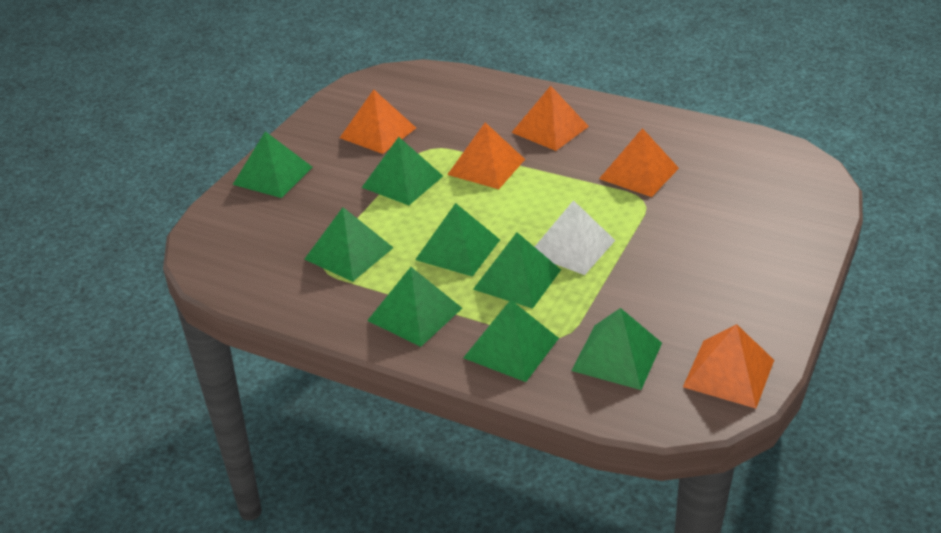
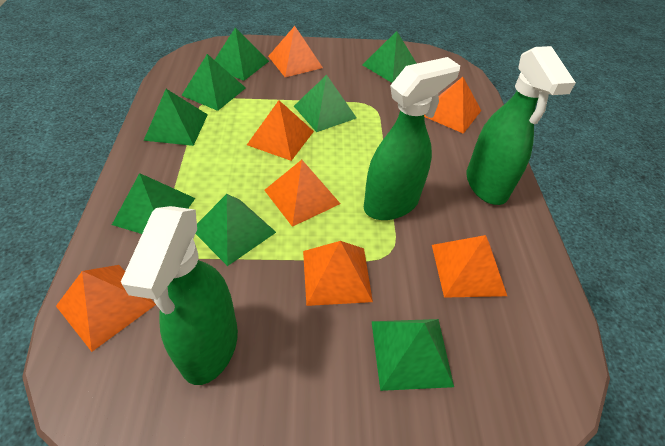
green spray bottle: none = 0 -> [121,206,238,385] [364,57,460,220] [466,46,576,205] = 3
orange pyramid: [340,90,416,154] [447,122,525,189] [511,86,589,151] [599,128,679,197] [683,324,774,409] = 5 -> [56,265,156,352] [247,100,314,161] [264,160,341,227] [268,26,323,77] [303,241,373,306] [424,77,481,134] [432,235,507,298] = 7
white pyramid: [535,200,615,275] = 1 -> none = 0

